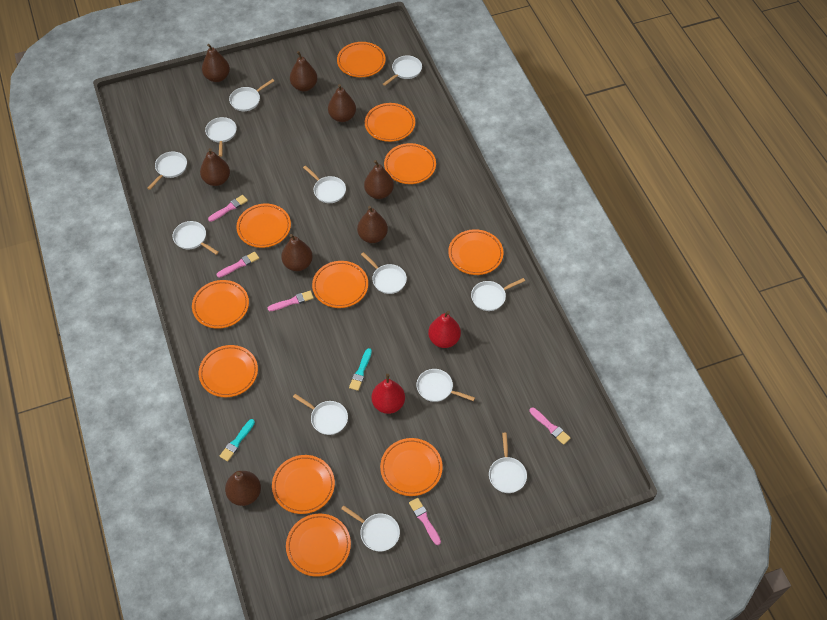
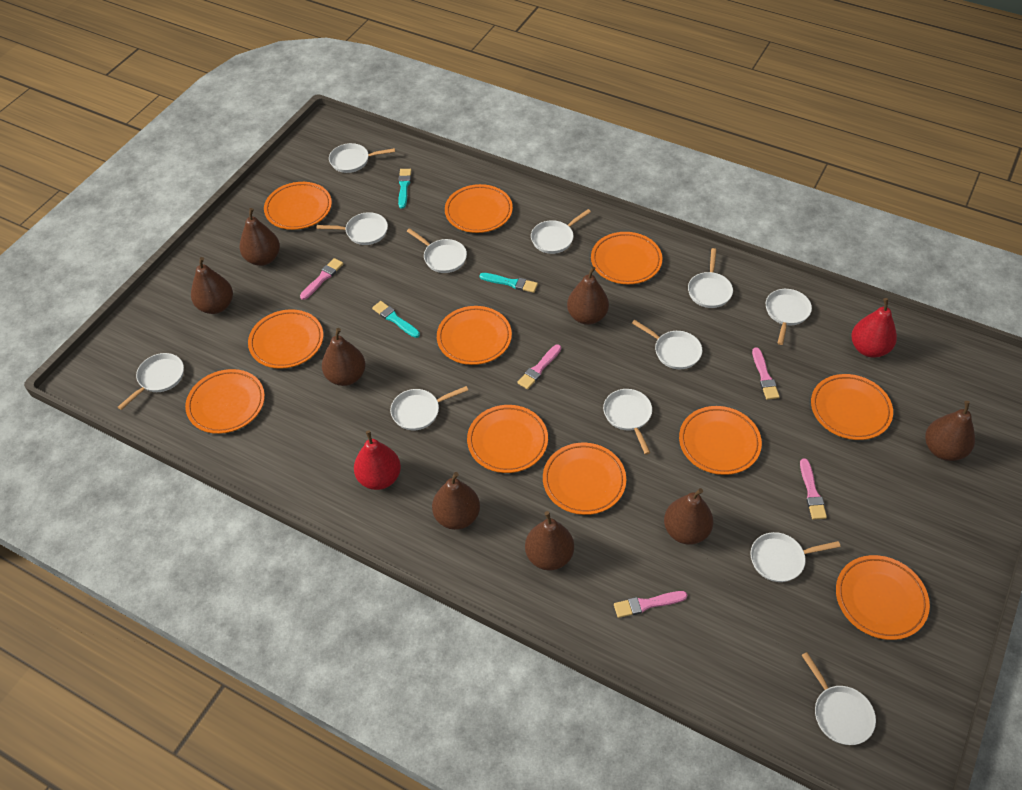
turquoise brush: [220,419,255,461] [349,348,372,391] = 2 -> [372,301,420,338] [398,169,411,209] [479,273,538,293] = 3

